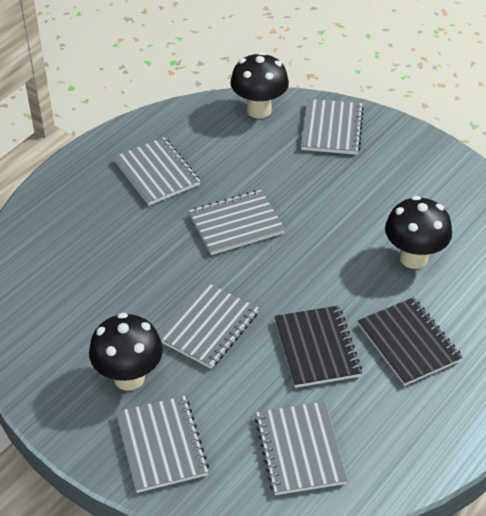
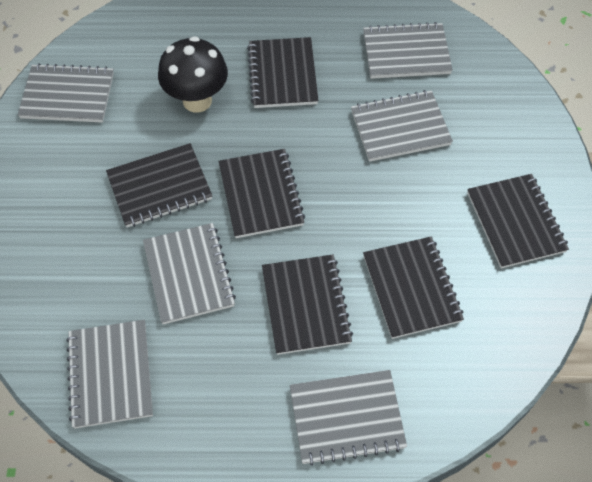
black mushroom: [89,313,163,391] [230,52,289,119] [385,196,452,269] = 3 -> [158,36,228,113] = 1
black notebook: [274,306,362,388] [358,297,463,386] = 2 -> [106,143,212,227] [218,149,305,238] [247,37,318,108] [262,255,353,355] [363,236,464,339] [467,174,569,268] = 6

